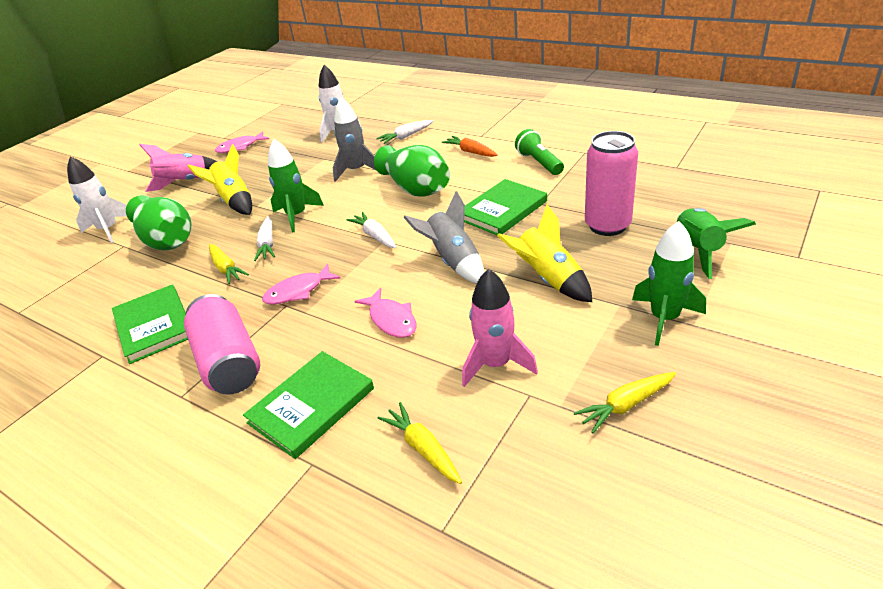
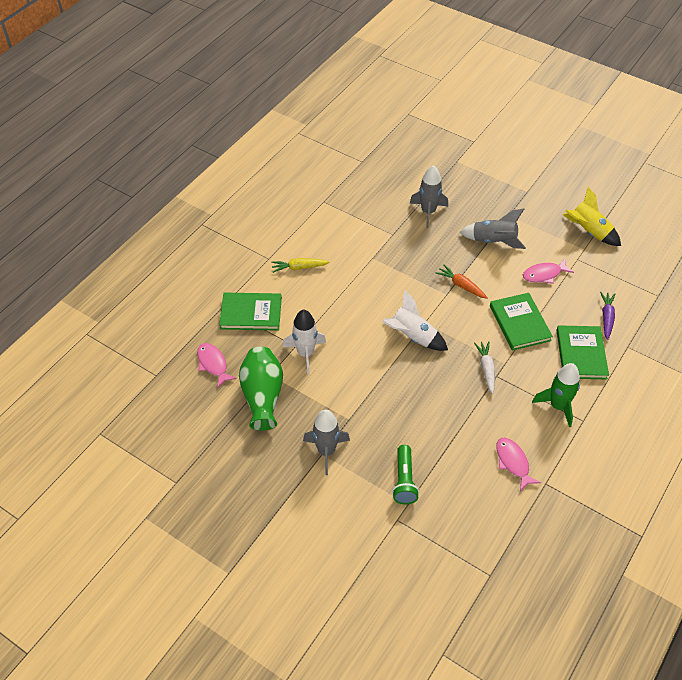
green rocket: [268,139,324,232] [632,221,706,346] [677,208,756,279] = 3 -> [532,363,580,427] = 1
green vase: [126,195,191,250] [374,145,450,197] = 2 -> [239,347,283,431] = 1
grey rocket: [333,98,377,182] [403,191,484,284] = 2 -> [303,410,350,475] [410,165,448,228] [459,208,526,249] = 3
pink can: [184,294,260,395] [585,131,638,236] = 2 -> none = 0
pink rocket: [140,144,217,192] [462,269,538,387] = 2 -> none = 0
purple carrot: none = 0 -> [600,292,615,340] = 1
white carrot: [254,216,275,261] [346,212,397,248] [376,120,433,144] = 3 -> [474,341,495,394] = 1
yellow carrot: [209,244,249,284] [377,402,462,484] [574,372,676,433] = 3 -> [271,258,330,273] = 1
yellow rocket: [187,144,252,215] [497,205,592,302] = 2 -> [563,187,621,246] = 1

